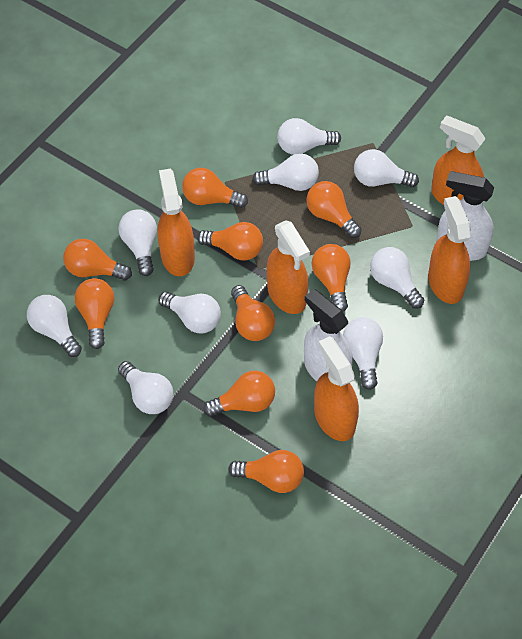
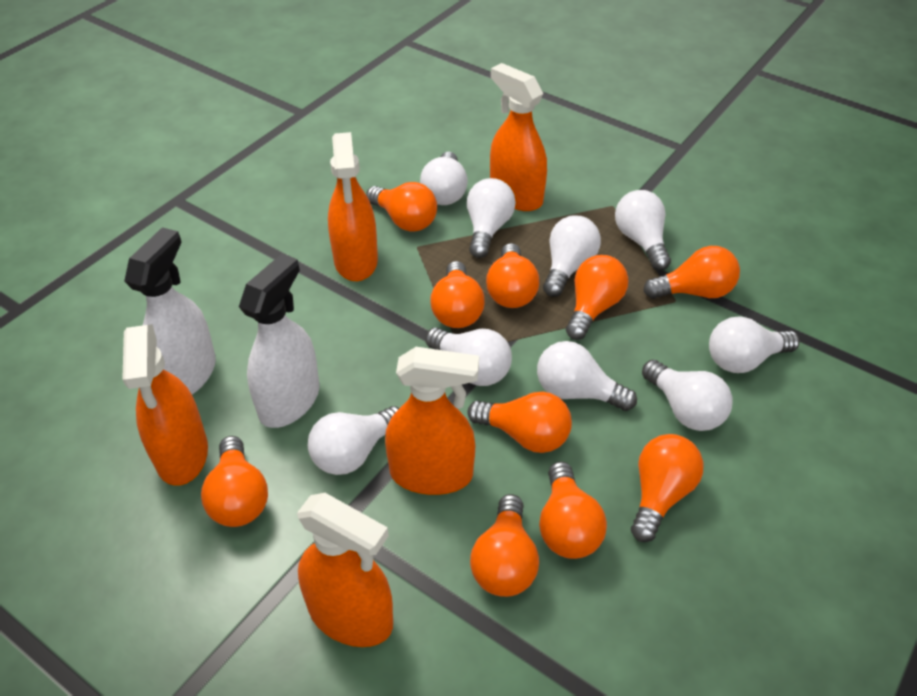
orange light bulb: [63,239,132,281] [75,278,114,349] [182,168,248,208] [197,222,263,261] [204,371,275,417] [228,450,304,493] [231,285,275,341] [306,181,362,238] [312,244,350,312] = 9 -> [201,436,268,527] [366,182,437,232] [430,261,485,328] [467,392,572,453] [470,494,539,597] [486,243,539,308] [539,461,607,559] [566,255,628,340] [631,434,703,542] [643,246,740,299] = 10

